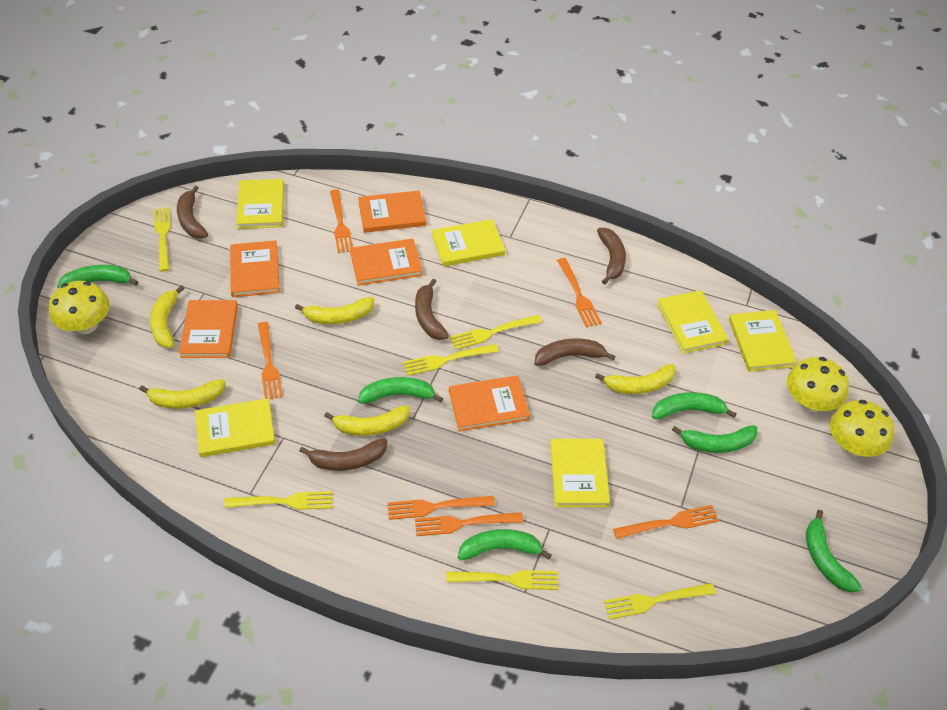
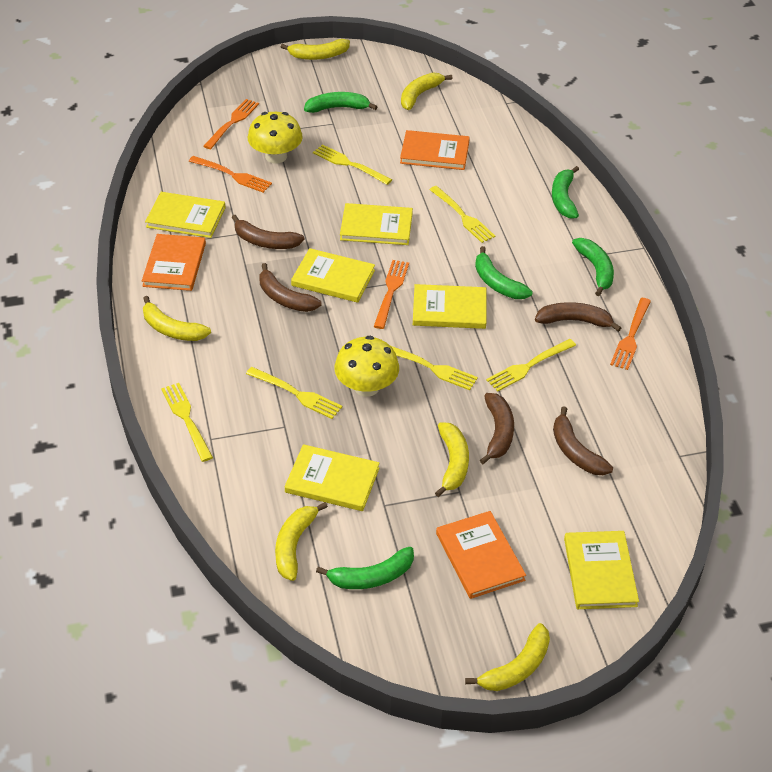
green banana: [57,265,138,288] [358,377,443,404] [458,529,552,560] [652,392,737,419] [672,425,757,453] [806,510,862,592] = 6 -> [304,92,378,113] [316,547,414,589] [475,246,533,299] [552,166,579,219] [572,238,614,296] = 5
orange book: [179,300,238,358] [230,241,280,297] [350,239,422,286] [358,191,426,233] [449,376,530,432] = 5 -> [142,234,206,291] [400,130,470,170] [436,511,526,599] = 3
orange fork: [258,322,283,399] [330,189,353,253] [387,496,495,520] [415,512,523,536] [557,258,602,327] [613,505,719,539] = 6 -> [189,156,272,193] [203,99,259,149] [374,260,409,329] [610,298,651,370] = 4
yellow banana: [139,379,226,409] [150,285,185,348] [295,297,374,324] [324,405,410,436] [595,364,676,394] = 5 -> [143,296,211,341] [275,502,328,581] [281,39,350,60] [401,73,453,110] [435,422,469,497] [465,623,550,691] = 6
yellow mushroom: [49,281,110,334] [787,357,849,412] [830,400,894,457] = 3 -> [248,112,303,164] [334,336,399,397] = 2

